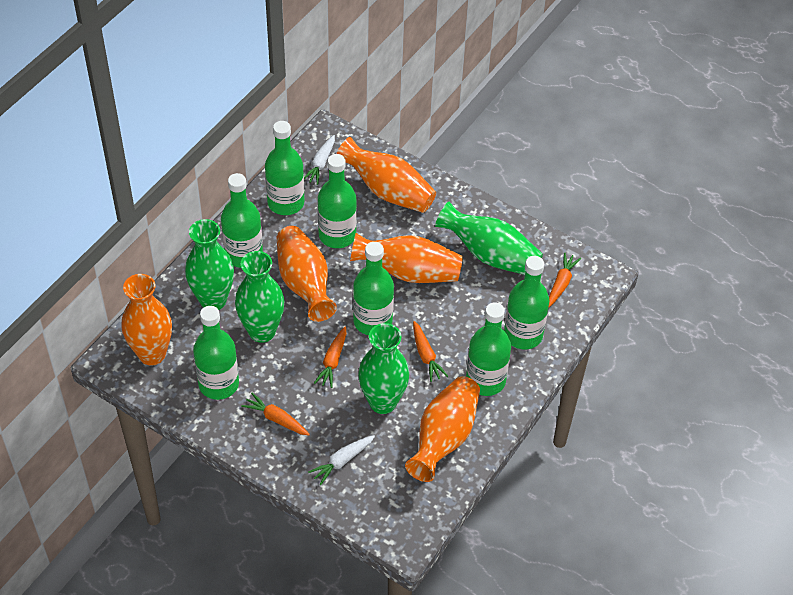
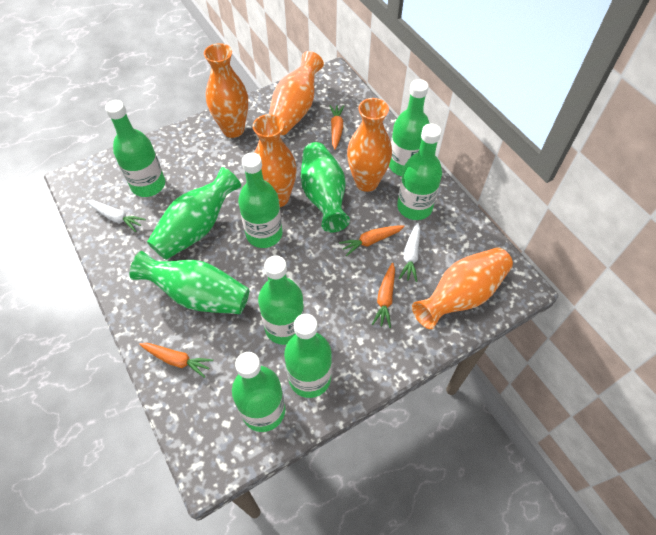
green vase: [185,219,234,310] [235,251,284,343] [358,323,409,414] [435,202,543,275] = 4 -> [129,251,249,314] [147,167,241,260] [301,142,350,233] = 3

